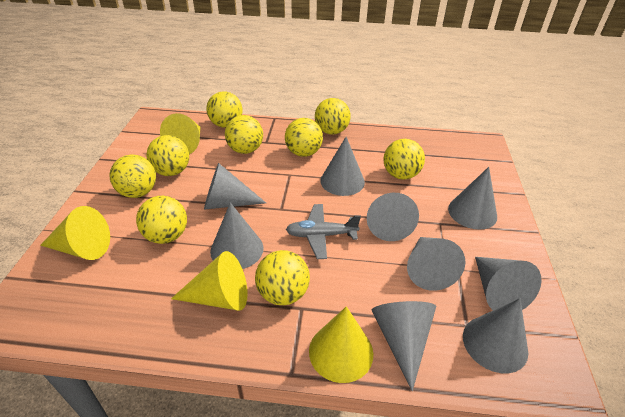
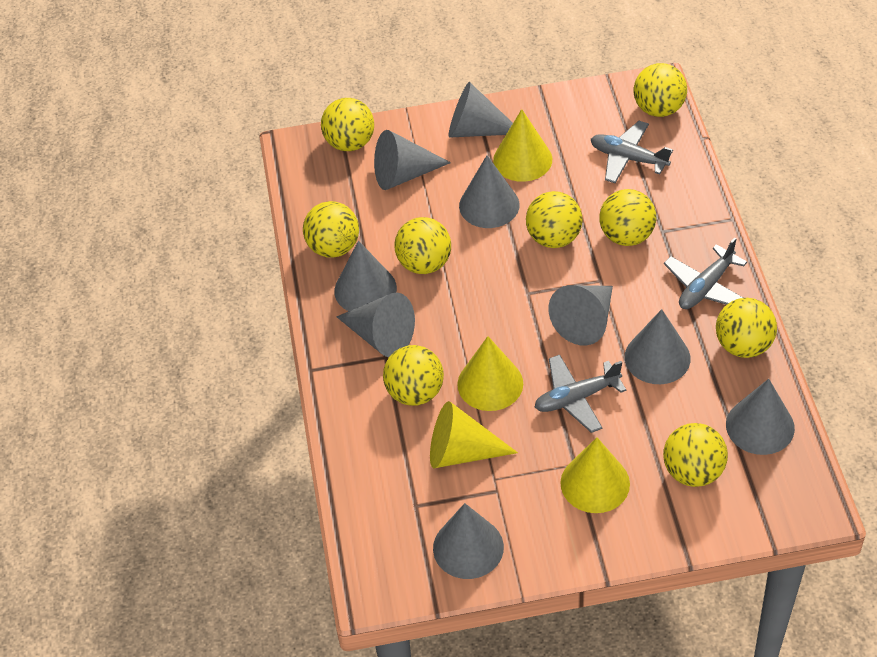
grey plane: [286,204,361,259] = 1 -> [535,355,626,433] [591,121,673,183] [664,238,747,309] = 3

